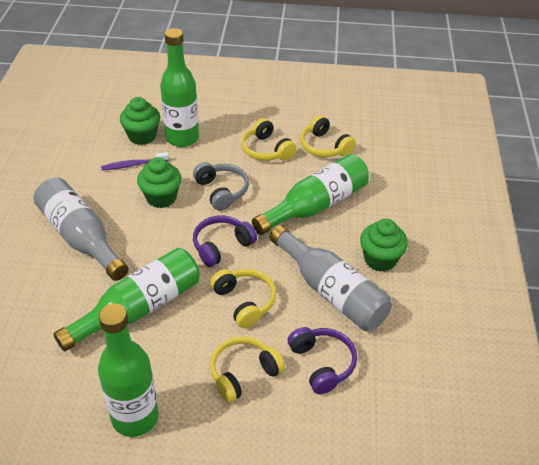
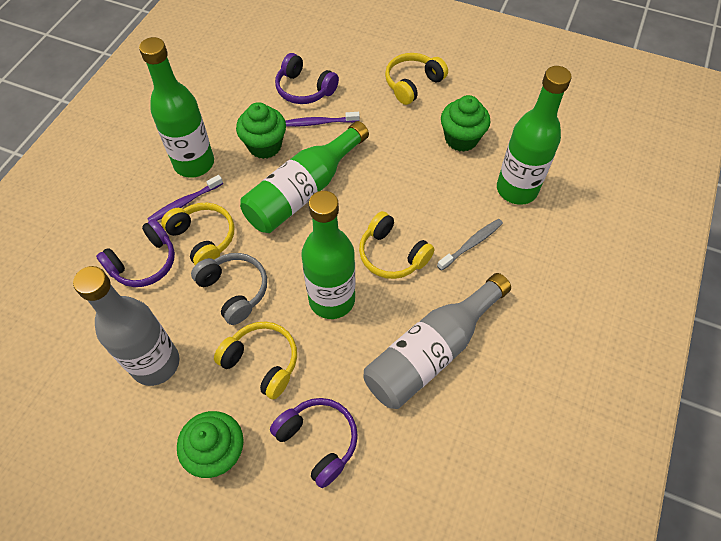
grey toothbrush: none = 0 -> [437,219,503,271] = 1
purple headphones: [193,215,257,267] [288,327,357,394] = 2 -> [96,219,175,287] [270,398,358,488] [275,53,339,104] = 3
purple toothbrush: [101,152,169,170] = 1 -> [147,175,223,221] [285,112,360,127] = 2

